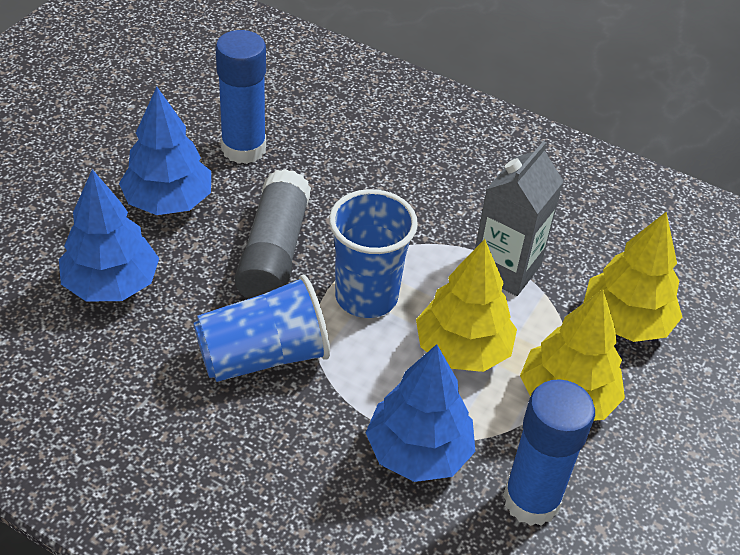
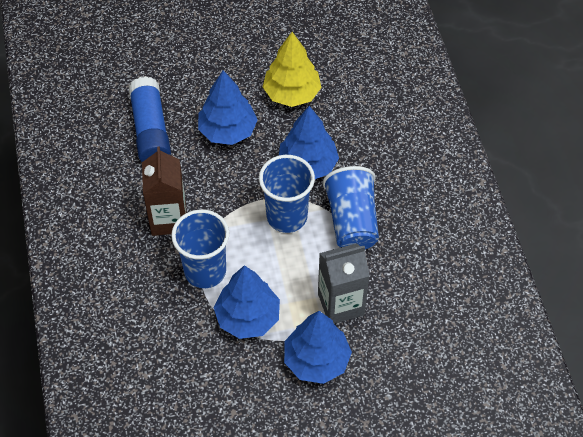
blue cup: [193,275,330,382] [329,189,418,318] = 2 -> [171,209,229,288] [259,155,315,233] [323,166,379,249] = 3
blue glue stick: [216,30,266,164] [503,379,595,526] = 2 -> [129,76,171,162] = 1
blue tree: [59,169,159,302] [119,87,211,215] [366,344,475,482] = 3 -> [198,70,258,145] [214,265,280,339] [279,106,339,179] [284,311,352,384] = 4
brown carton: none = 0 -> [142,146,187,236] = 1
grey glue stick: [235,169,311,299] = 1 -> none = 0
yellow tree: [416,239,517,372] [520,289,625,421] [583,212,682,342] = 3 -> [263,32,322,107] = 1

